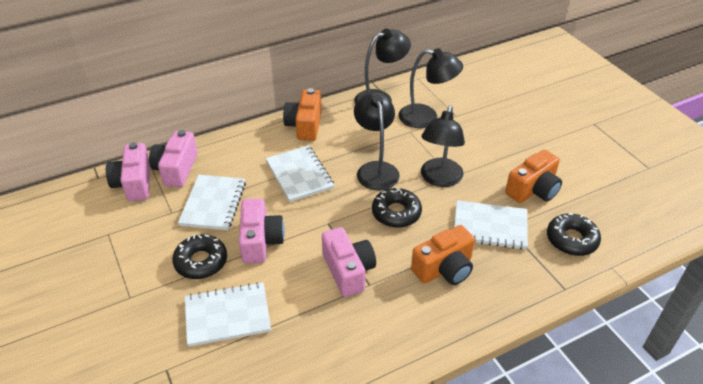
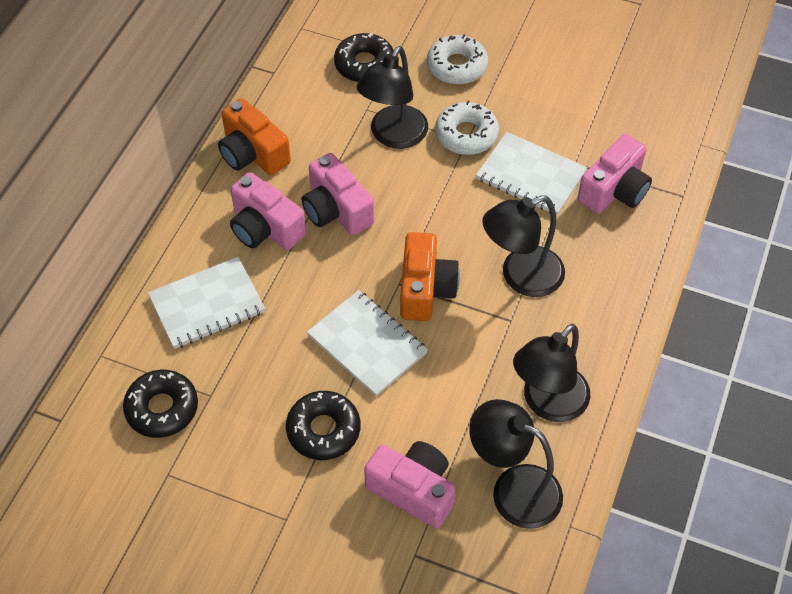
orange camera: [283,88,322,141] [411,225,475,285] [505,150,562,203] = 3 -> [218,98,291,175] [400,232,460,321] = 2
white donut: none = 0 -> [427,35,488,85] [435,101,499,155] = 2
white notebook: [178,175,246,230] [185,282,271,347] [266,145,334,202] [454,200,528,250] = 4 -> [148,257,265,349] [307,290,428,397] [476,132,587,215] = 3

